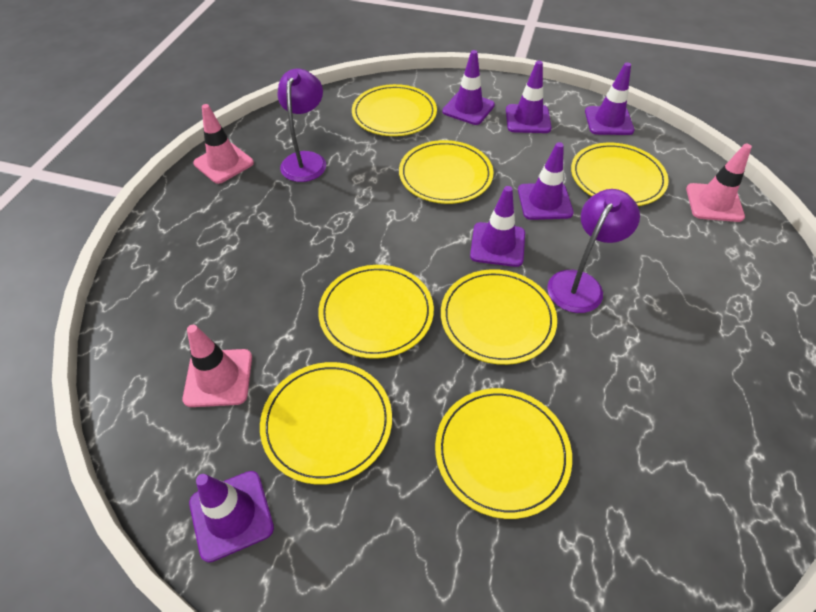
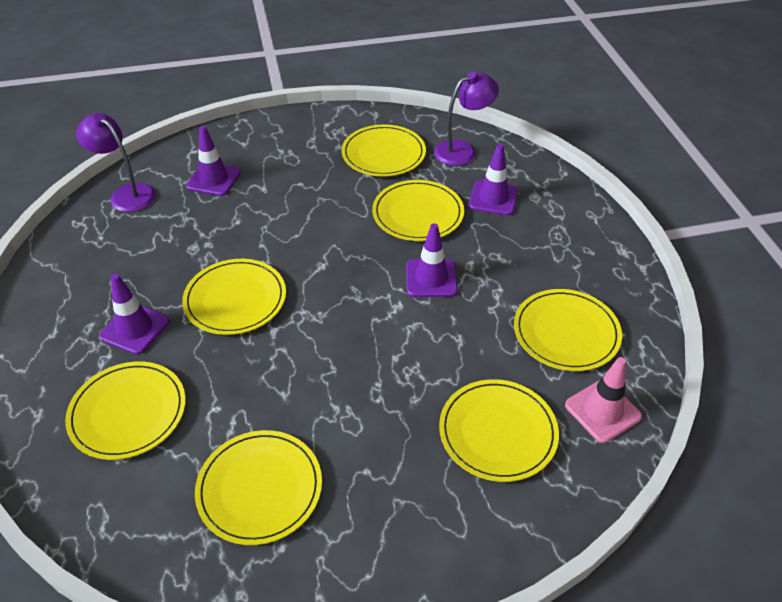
pink traffic cone: [183,325,252,407] [193,104,254,184] [686,144,752,222] = 3 -> [565,357,642,443] = 1
purple traffic cone: [189,471,274,563] [442,50,495,125] [470,186,525,267] [506,61,552,133] [518,142,574,220] [585,62,634,135] = 6 -> [99,274,170,355] [186,126,241,196] [406,223,458,297] [469,144,518,216] = 4

